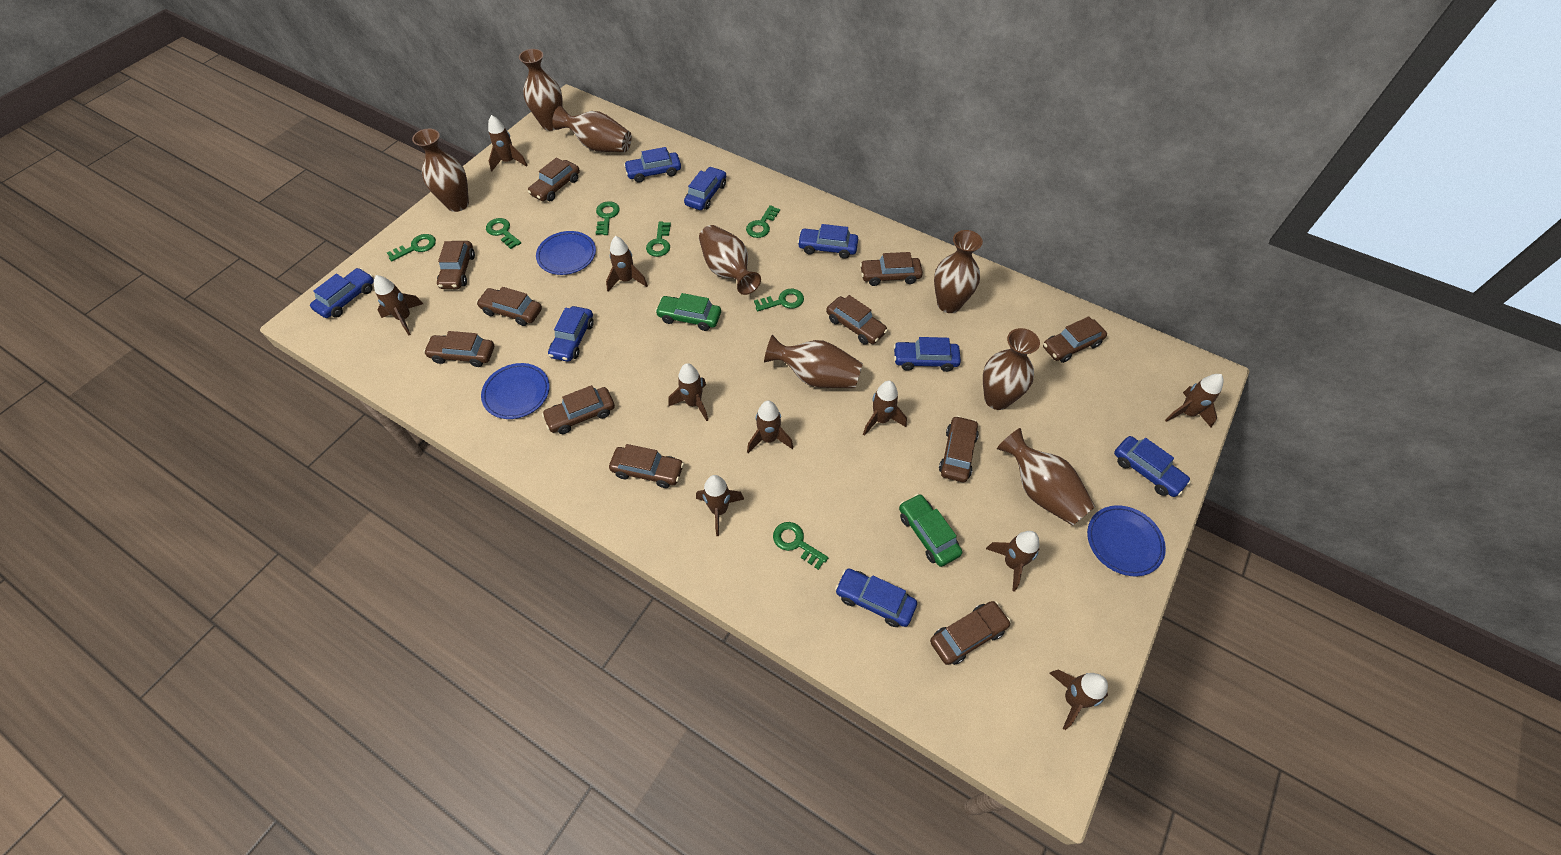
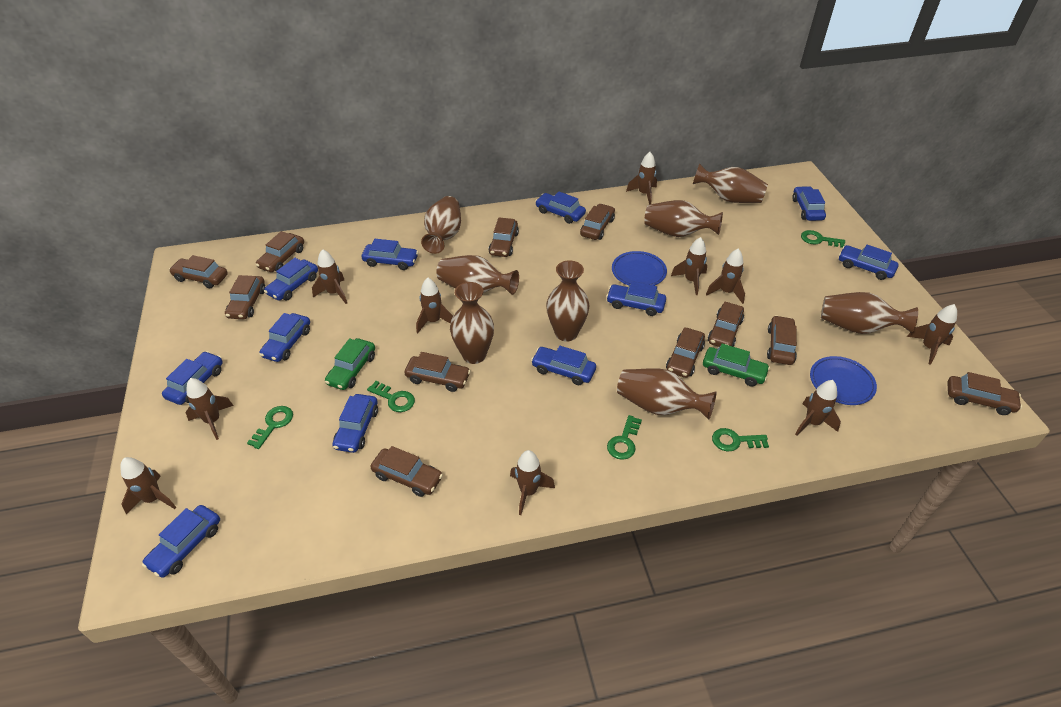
blue car: [310,268,374,318] [548,306,594,362] [624,147,681,183] [684,167,726,210] [797,224,858,259] [835,569,917,627] [893,337,961,372] [1114,436,1191,497] = 8 -> [142,505,220,578] [162,351,223,405] [259,313,310,362] [264,258,318,301] [332,394,378,453] [362,239,418,270] [531,346,596,385] [535,192,586,224] [606,281,666,316] [792,186,826,221] [839,245,899,280] = 11
blue plate: [481,363,550,419] [536,231,596,275] [1087,505,1166,576] = 3 -> [612,251,667,286] [810,356,877,405] = 2
green key: [387,234,436,261] [486,218,521,249] [596,201,620,235] [646,222,671,257] [746,205,780,238] [754,289,804,311] [773,522,829,570] = 7 -> [247,406,293,449] [367,381,415,412] [607,415,642,460] [712,428,769,451] [801,230,845,248] = 5

